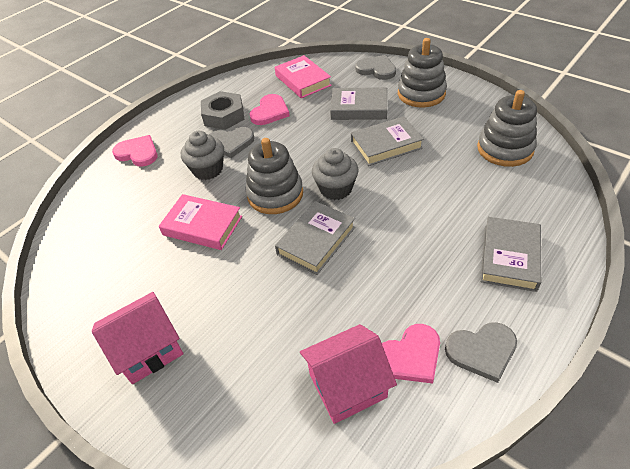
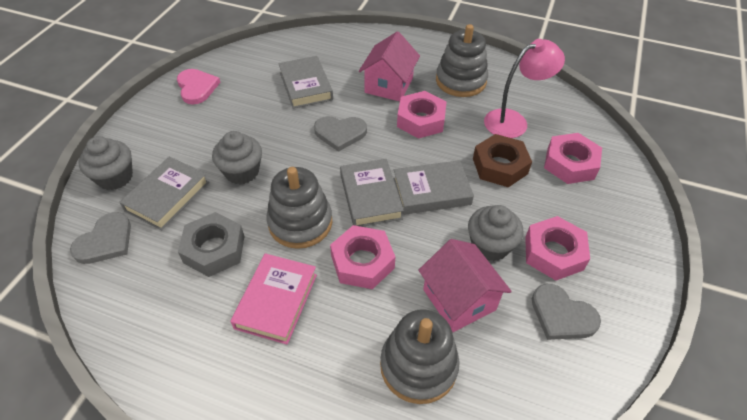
brown nut: none = 0 -> [473,134,532,187] = 1
grey cupcake: [181,131,224,180] [312,148,359,200] = 2 -> [79,136,133,190] [212,131,262,184] [468,205,524,261] = 3
pink book: [159,194,242,250] [275,55,332,98] = 2 -> [230,253,317,345] = 1
pink heart: [112,135,158,167] [250,94,290,125] [382,324,440,383] = 3 -> [177,69,221,104] = 1
pink lamp: none = 0 -> [484,39,565,138] = 1
pink nut: none = 0 -> [330,225,395,289] [397,91,446,139] [525,216,590,281] [544,133,602,184] = 4

